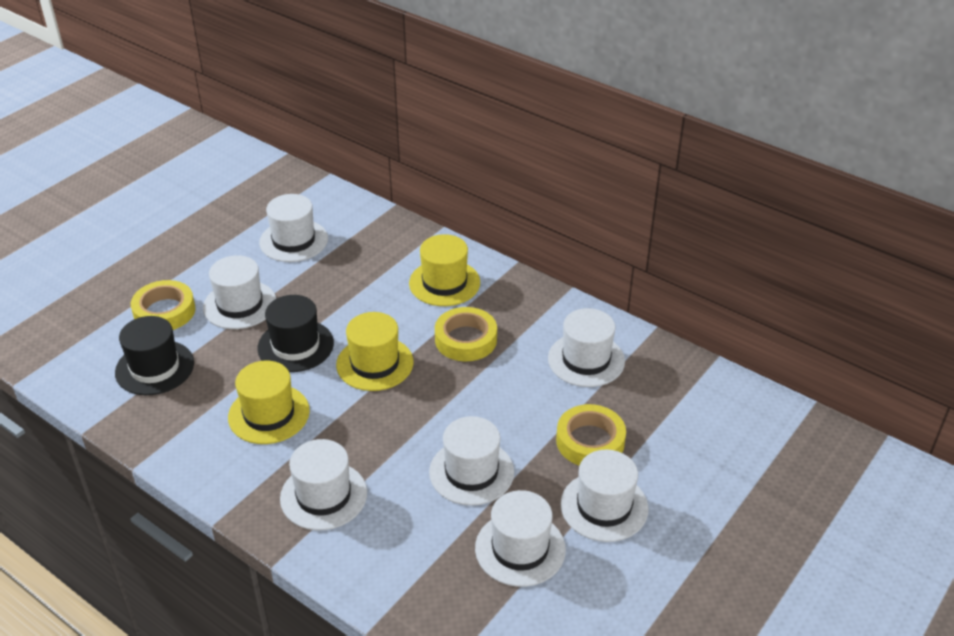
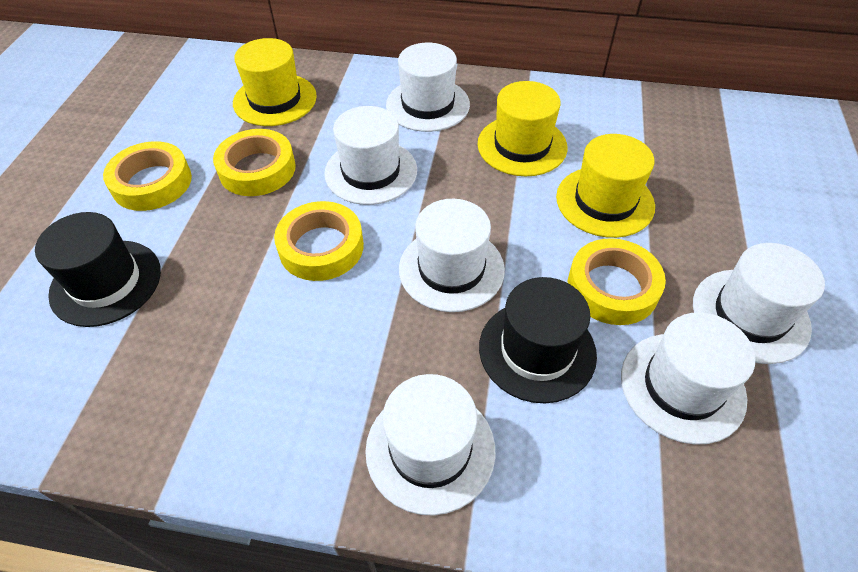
white hat: [203,255,276,329] [259,194,328,262] [280,439,367,530] [429,416,514,506] [475,490,566,587] [548,308,625,387] [560,450,648,542] = 7 -> [324,106,417,205] [365,374,495,516] [386,43,470,132] [399,199,505,312] [621,312,755,445] [693,243,825,364] = 6
yellow tape: [131,280,196,330] [435,307,497,361] [556,404,626,466] = 3 -> [103,141,192,211] [213,129,296,196] [274,201,364,281] [568,238,666,325] = 4

